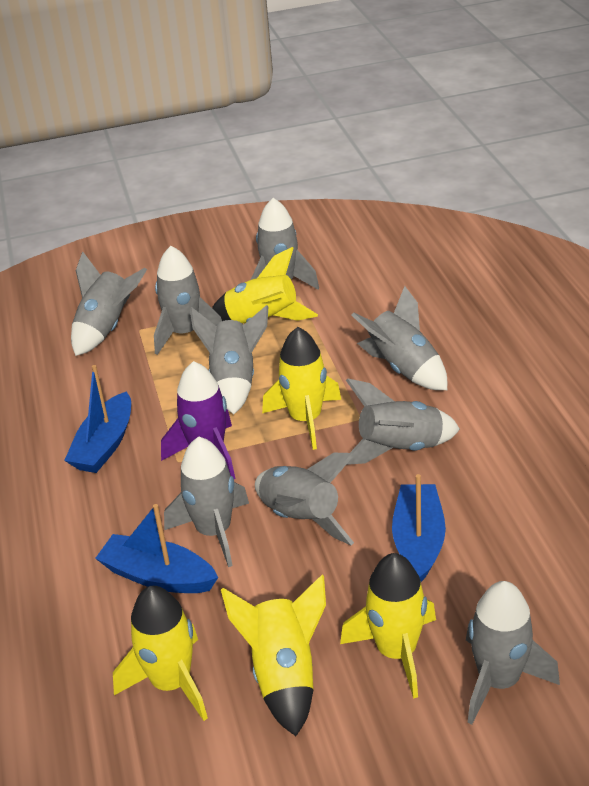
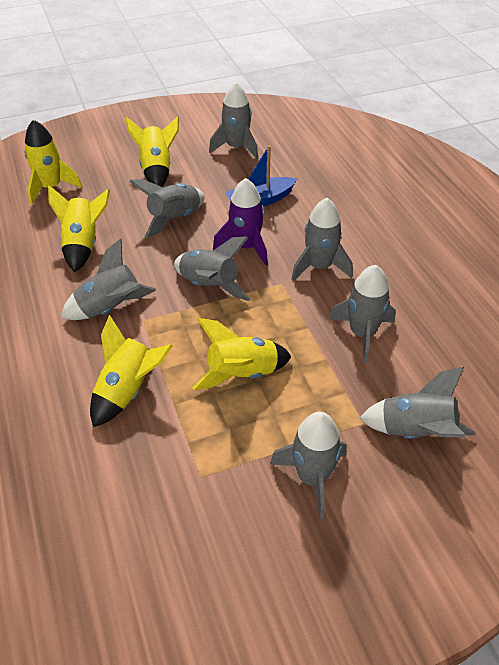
blue boat: [64,365,131,473] [95,504,218,593] [392,474,446,582] = 3 -> [225,145,297,206] = 1
grey rocket: [71,252,147,356] [154,246,222,355] [164,437,249,567] [189,305,268,414] [251,198,319,290] [255,453,354,545] [346,378,460,465] [351,286,447,390] [466,581,560,725] = 9 -> [61,238,156,320] [129,180,205,238] [174,236,250,301] [209,82,258,159] [270,412,347,519] [291,198,353,281] [329,265,396,363] [360,367,475,439] = 8

